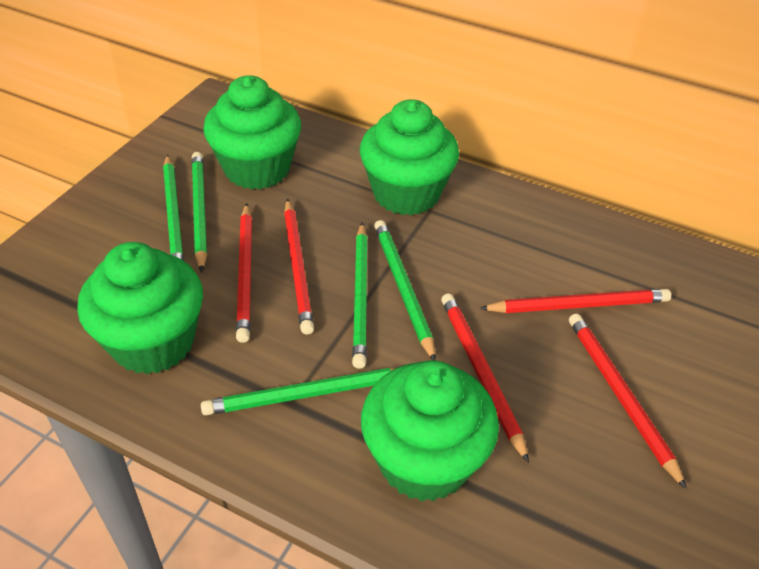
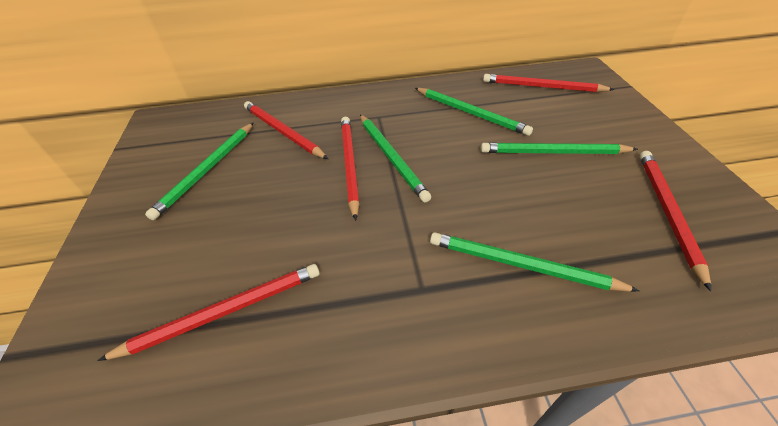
green cupcake: [77,242,203,374] [203,75,301,190] [360,99,459,215] [361,360,499,502] = 4 -> none = 0

